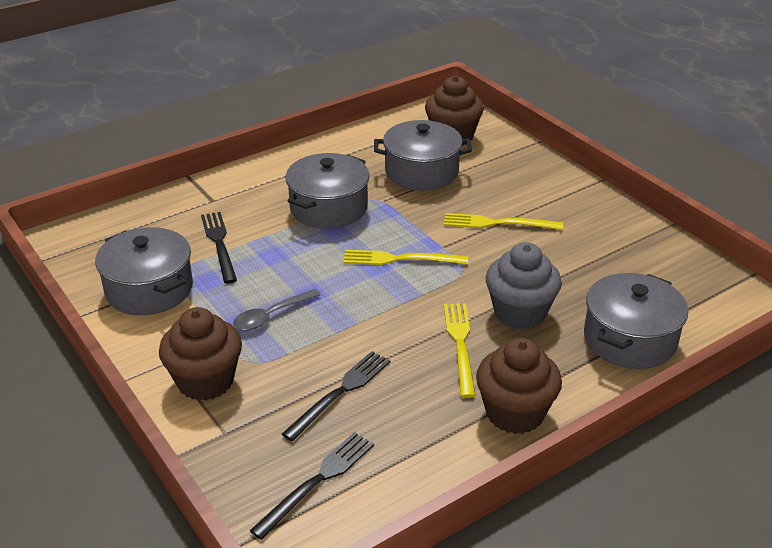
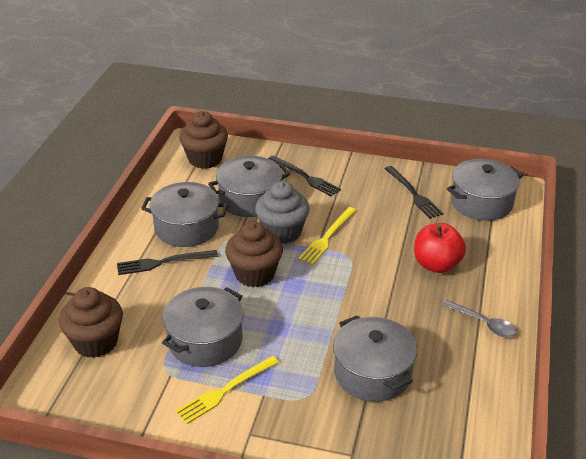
grey pot: [95,227,193,315] [285,153,370,229] [374,120,472,190] [584,273,688,369] = 4 -> [141,182,228,247] [162,287,243,367] [208,156,290,217] [333,315,417,402] [447,159,523,221] = 5
red apple: none = 0 -> [414,223,466,273] = 1
yellow fork: [343,250,468,265] [444,213,563,230] [444,303,476,398] = 3 -> [176,356,279,424] [298,207,357,265] = 2

